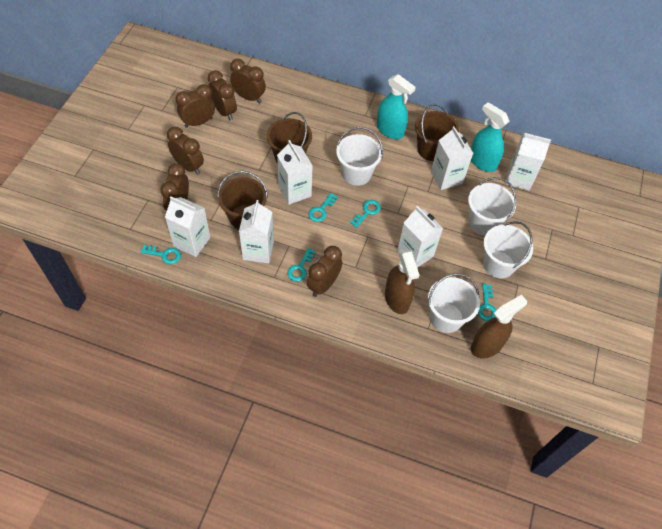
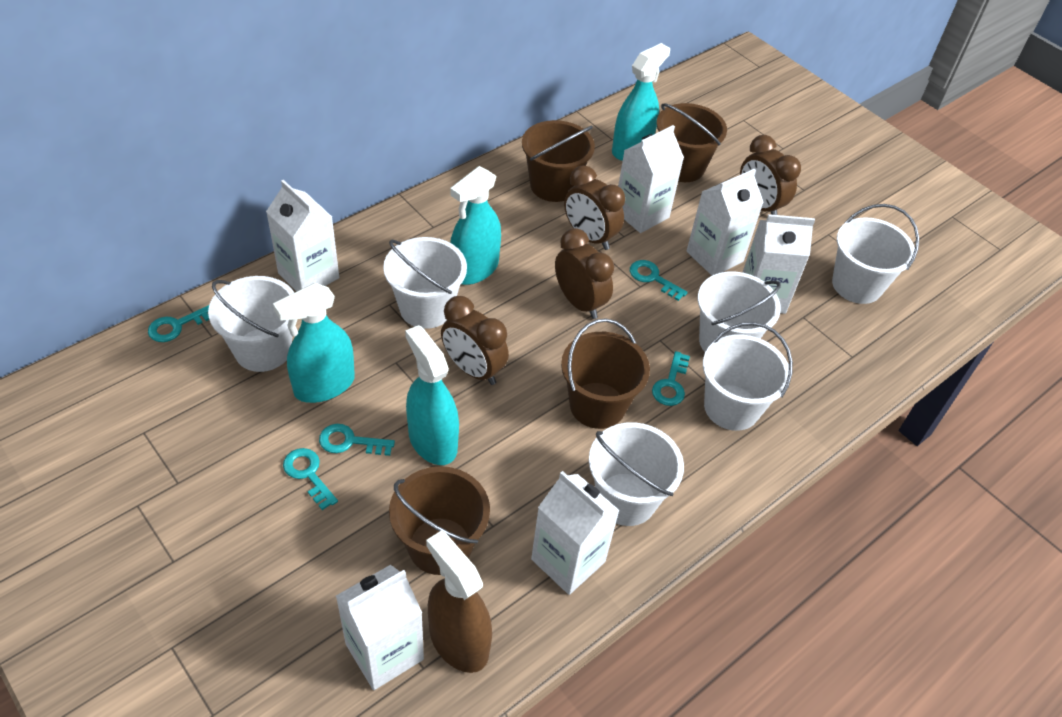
brown bucket: [217,171,268,230] [267,112,312,162] [415,104,460,161] = 3 -> [389,466,490,575] [522,120,595,202] [561,318,650,429] [656,103,727,182] = 4
brown clock: [160,163,189,211] [167,127,204,175] [176,84,215,128] [208,70,237,120] [230,59,266,103] [307,246,342,297] = 6 -> [441,296,509,385] [555,228,614,319] [564,165,625,250] [740,135,801,215] = 4
brown spray bottle: [385,249,419,314] [471,295,527,358] = 2 -> [426,531,492,673] = 1
turquoise spray bottle: [377,74,416,139] [471,102,509,172] = 2 -> [273,283,355,403] [405,325,459,465] [450,166,501,285] [612,43,670,161] = 4
white bucket: [336,127,383,186] [428,273,480,333] [468,177,516,235] [483,221,533,279] = 4 -> [208,276,295,372] [383,237,467,329] [589,422,684,526] [698,271,781,352] [703,322,793,431] [832,204,919,304] = 6

